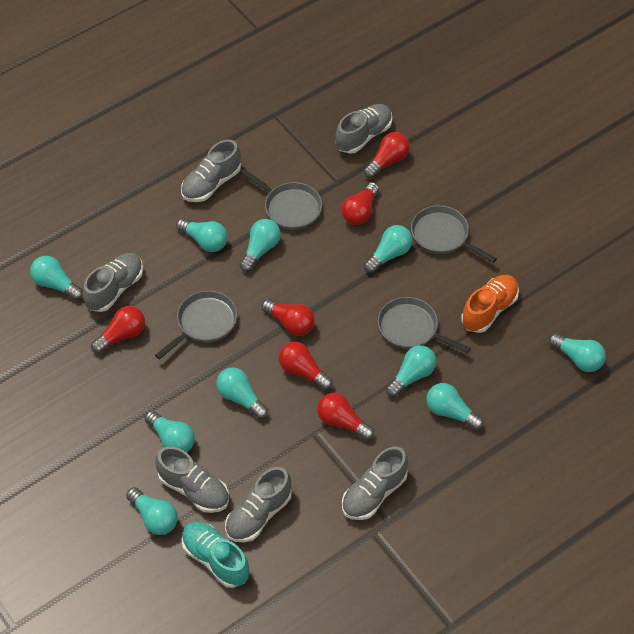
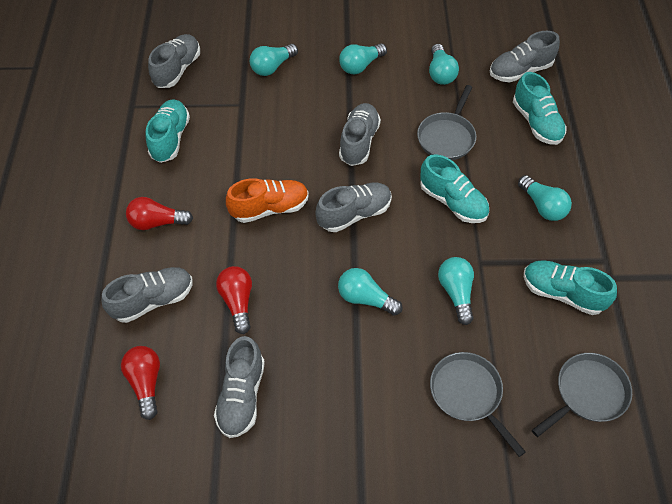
grey pan: [155,291,237,359] [240,169,322,230] [378,297,471,353] [411,205,497,263] = 4 -> [417,85,476,160] [430,352,526,457] [532,353,632,437] = 3
red light bulb: [91,306,145,353] [261,299,315,336] [279,342,333,390] [317,393,374,440] [341,182,379,225] [364,132,410,178] = 6 -> [121,346,160,420] [126,197,193,230] [216,266,252,334] = 3
turquoise light bulb: [30,256,83,300] [126,487,178,535] [145,410,195,453] [176,218,228,252] [216,367,268,419] [240,219,281,272] [364,225,413,273] [386,345,436,397] [426,383,484,430] [549,333,606,372] = 10 -> [250,44,298,76] [338,268,403,316] [339,43,387,74] [429,44,459,85] [438,257,474,325] [518,175,572,221] = 6
turquoise shoe: [181,522,249,588] = 1 -> [146,99,190,163] [420,154,489,223] [513,72,567,145] [524,260,617,315] = 4

